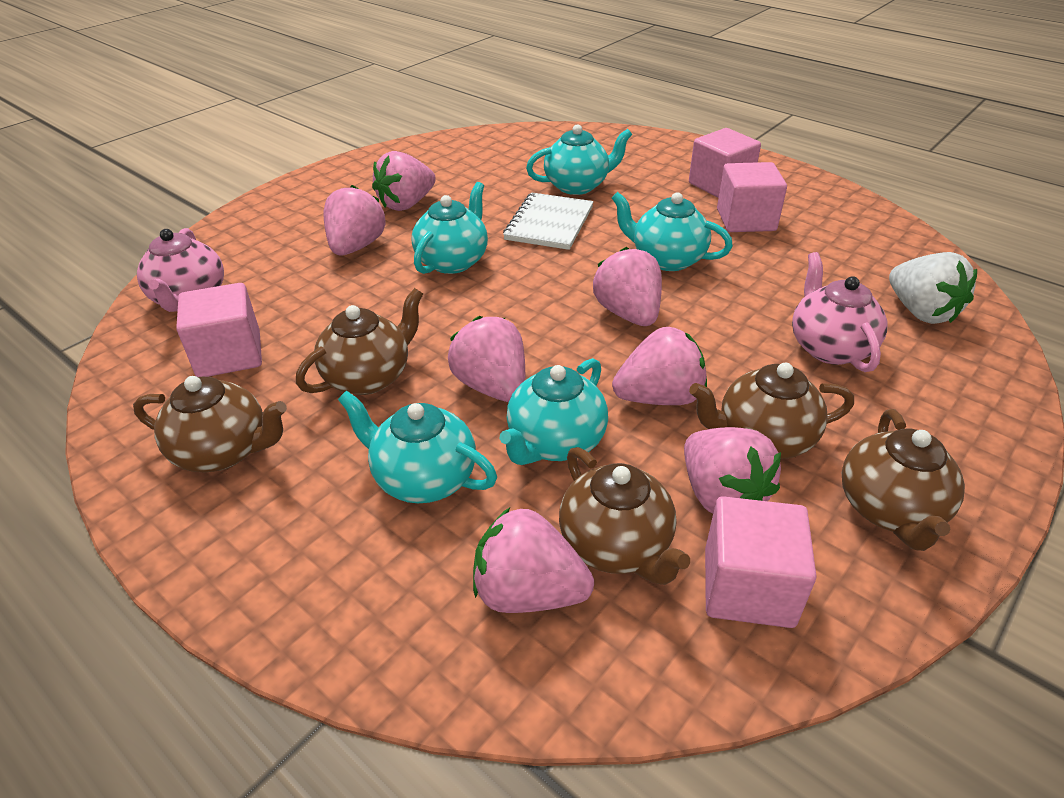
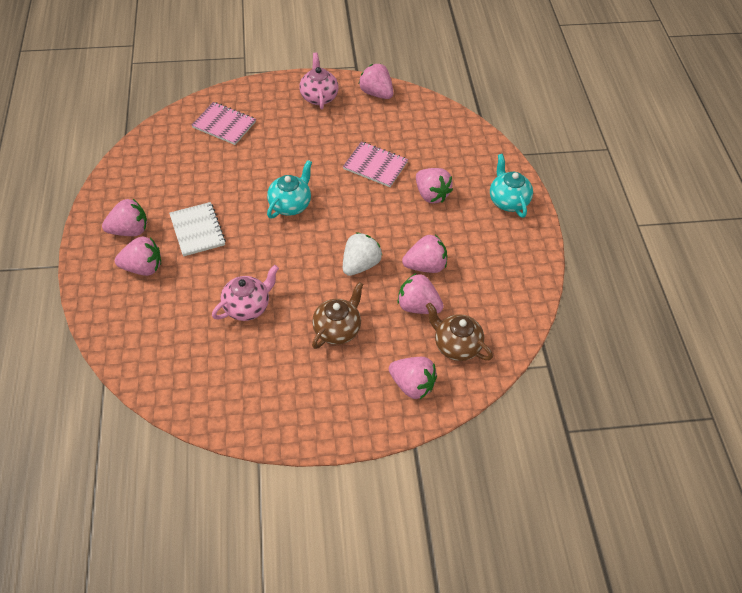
brown teapot: [133,376,287,472] [296,288,423,395] [559,447,690,585] [689,363,854,459] [842,409,965,551] = 5 -> [312,282,364,349] [426,303,493,361] = 2
pink cube: [176,283,262,377] [689,128,761,198] [705,496,817,628] [717,162,787,232] = 4 -> none = 0
pink notebook: none = 0 -> [192,102,256,145] [343,141,408,187] = 2
turquoise teapot: [338,391,497,503] [412,182,488,274] [500,358,608,465] [526,124,632,195] [612,192,733,271] = 5 -> [267,160,312,218] [490,154,533,218] = 2

